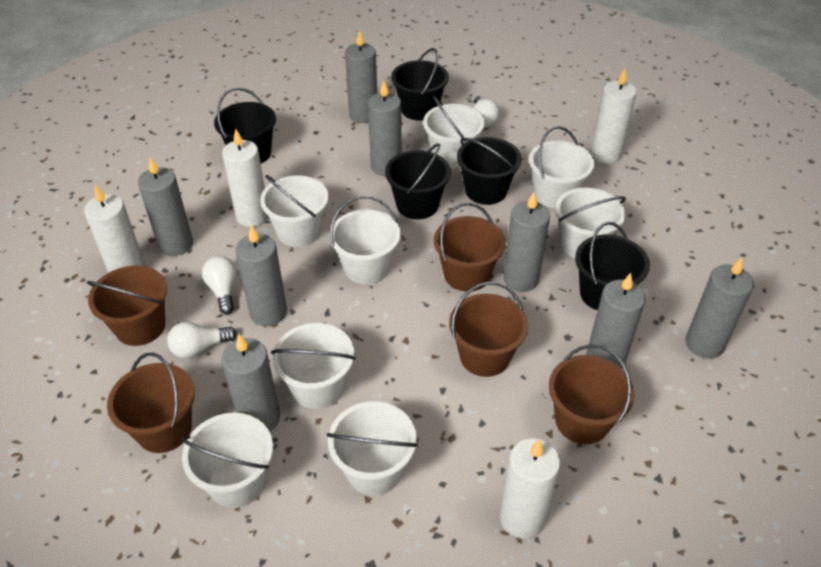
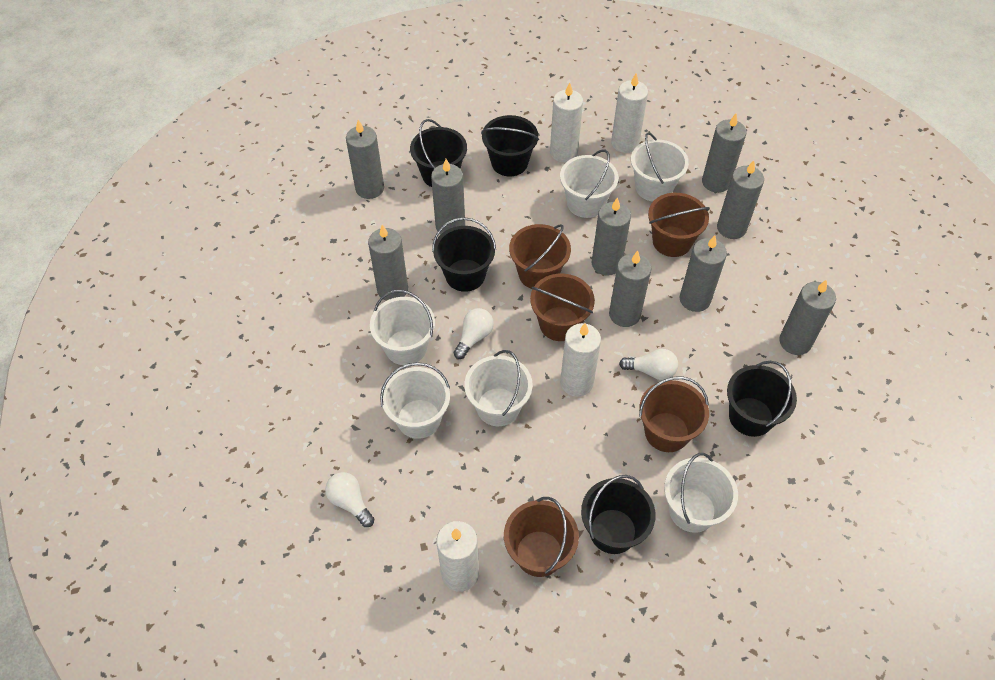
grey candle: [138,157,193,256] [221,334,280,432] [235,225,287,326] [345,30,377,123] [368,81,402,176] [503,192,550,292] [586,273,646,369] [686,257,754,359] = 8 -> [346,120,384,199] [368,224,408,301] [431,159,465,234] [592,197,631,276] [609,251,652,327] [680,235,727,312] [702,114,747,193] [717,161,764,239] [779,279,836,355] = 9
white bucket: [182,413,273,508] [260,175,329,247] [271,323,356,409] [326,401,418,495] [330,196,401,284] [423,96,485,168] [529,126,594,209] [556,188,626,258] = 8 -> [370,290,435,365] [380,362,450,439] [465,350,533,426] [560,149,618,218] [631,132,689,202] [664,453,738,533] = 6

